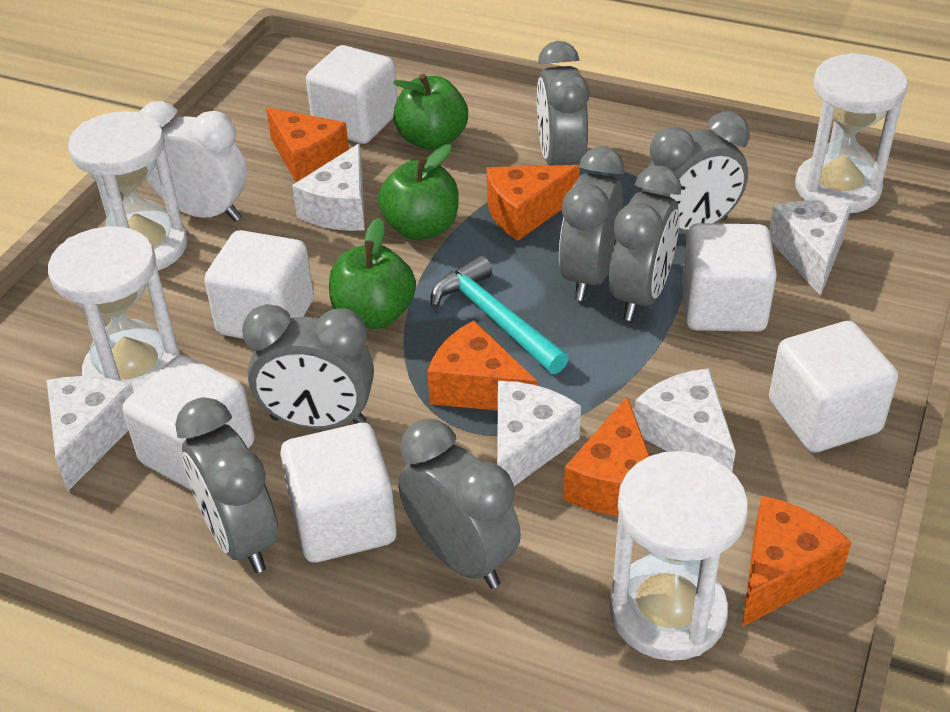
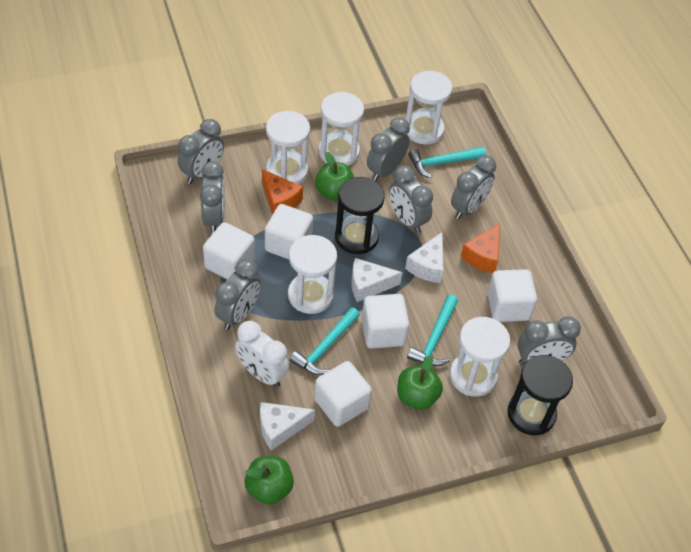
black hourglass: none = 0 -> [335,177,385,254] [508,355,573,435] = 2
orange cheese: [266,107,349,182] [427,320,538,411] [487,165,580,241] [563,397,650,516] [743,496,852,626] = 5 -> [262,169,303,215] [460,224,500,273] = 2
turquoise hammer: [431,255,569,374] = 1 -> [289,307,360,375] [407,294,458,366] [409,147,486,178] = 3
white cheese: [47,376,134,491] [292,144,365,231] [497,381,581,486] [634,368,736,472] [769,201,851,296] = 5 -> [260,402,315,451] [351,258,402,302] [405,232,444,283] = 3
white cube: [123,355,255,491] [204,230,314,339] [280,423,397,563] [306,45,397,144] [682,223,777,332] [769,321,898,453] = 6 -> [203,222,255,279] [265,204,313,259] [314,361,372,427] [362,294,409,349] [487,269,537,322] = 5
white hourglass: [48,227,181,392] [68,111,188,271] [609,451,748,661] [795,53,908,213] = 4 -> [266,111,310,184] [288,235,337,314] [319,92,364,166] [406,71,452,145] [450,317,510,397] = 5

